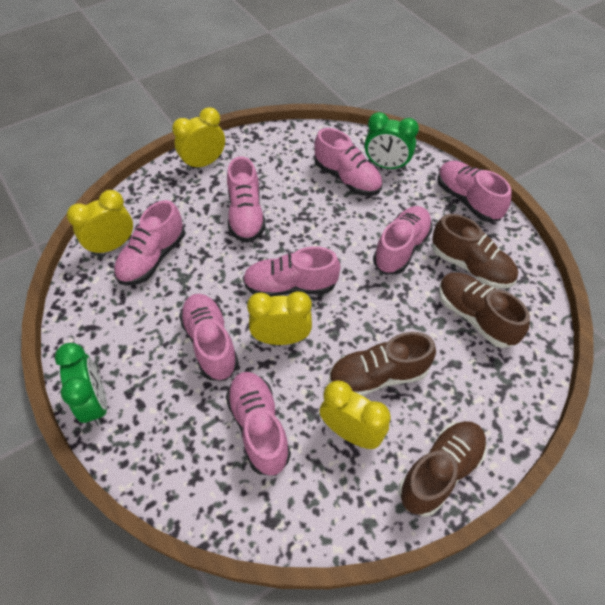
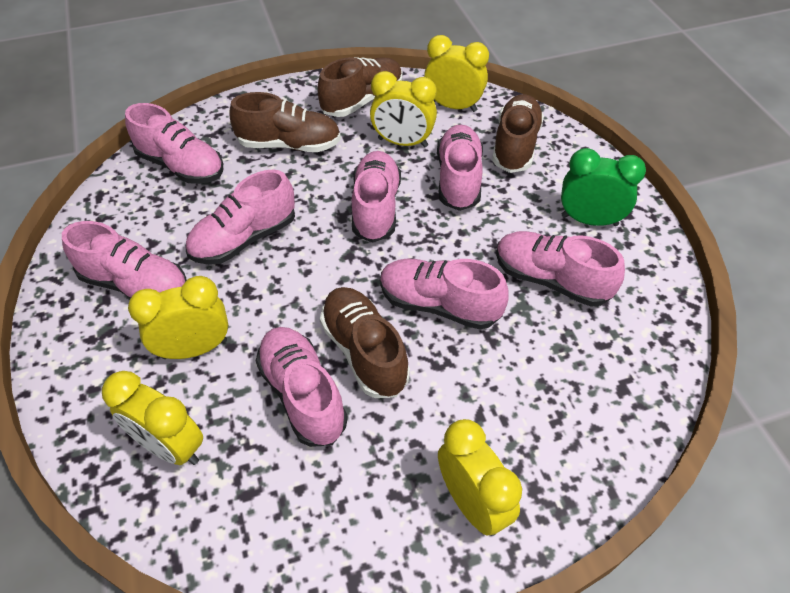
green clock: [55,343,107,425] [364,112,419,170] = 2 -> [561,148,646,226] = 1
yellow clock: [67,190,133,256] [172,107,225,171] [247,291,312,345] [319,381,390,449] = 4 -> [102,371,203,465] [128,276,228,359] [370,71,437,147] [424,35,489,112] [438,419,522,536] = 5

